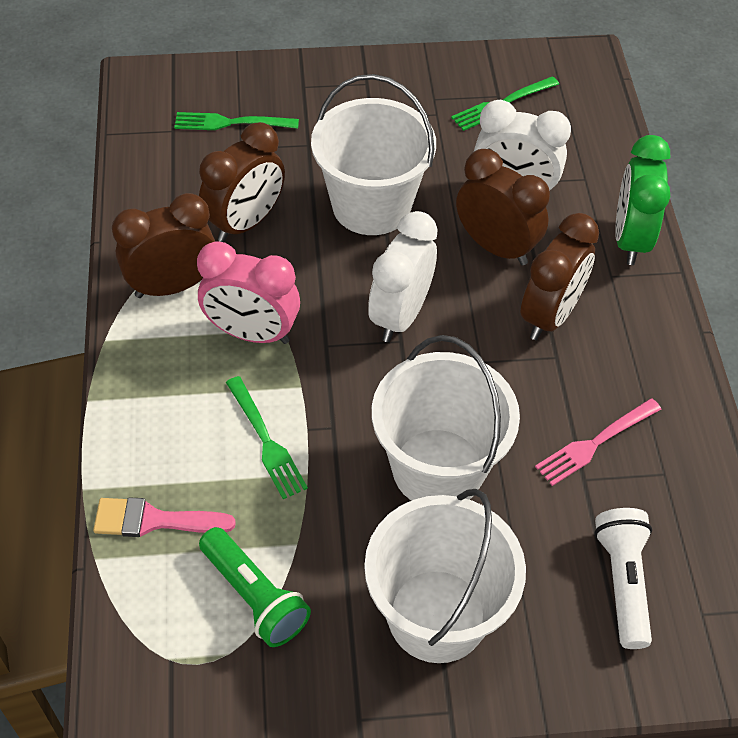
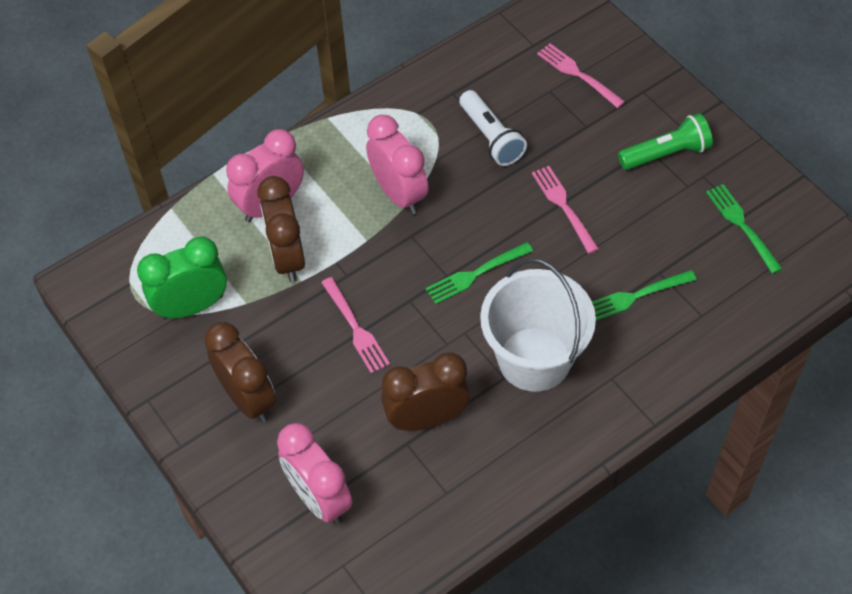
brown clock: [112,193,215,298] [199,122,285,242] [456,149,550,265] [521,213,599,340] = 4 -> [204,322,276,423] [257,176,305,282] [381,353,470,431] = 3
pink brush: [93,497,236,537] = 1 -> none = 0
pink clock: [197,241,300,344] = 1 -> [226,129,304,222] [277,423,353,524] [366,115,429,214] = 3
pink fork: [535,398,661,486] = 1 -> [321,277,390,374] [532,166,599,254] [537,43,625,108] = 3
white bucket: [311,74,436,235] [364,489,526,663] [372,335,520,501] = 3 -> [480,258,596,392] = 1
white clock: [368,211,438,342] [474,100,571,191] = 2 -> none = 0

